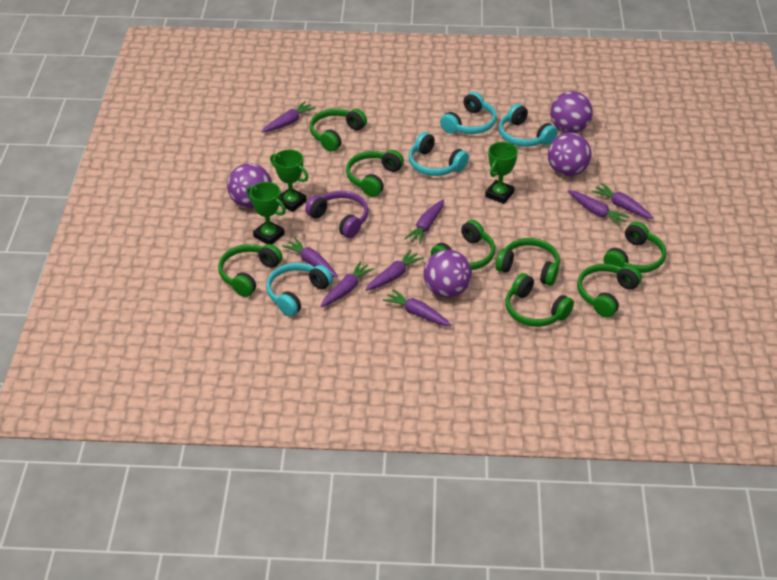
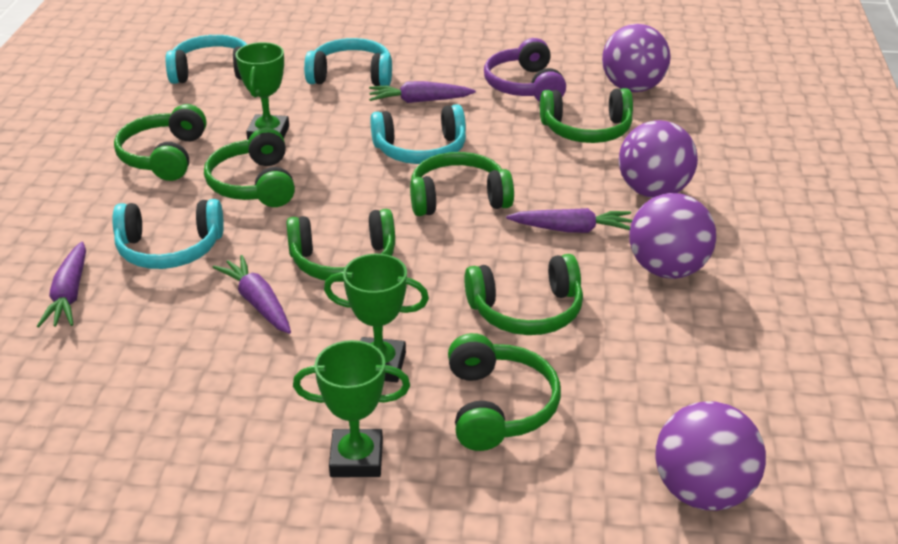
green headphones: [218,244,283,297] [310,108,367,152] [346,150,404,197] [431,220,495,270] [495,238,560,286] [505,273,574,327] [577,264,642,317] [604,222,666,273] = 8 -> [114,104,206,181] [204,128,295,207] [286,209,395,282] [410,152,514,216] [448,333,561,451] [464,254,583,335] [540,88,633,143] = 7
purple carrot: [262,101,316,133] [282,237,338,278] [320,261,375,307] [365,249,424,291] [383,289,451,326] [404,200,444,244] [568,190,630,226] [591,183,654,219] = 8 -> [37,241,86,328] [212,255,291,334] [369,81,476,103] [506,208,632,233] = 4

